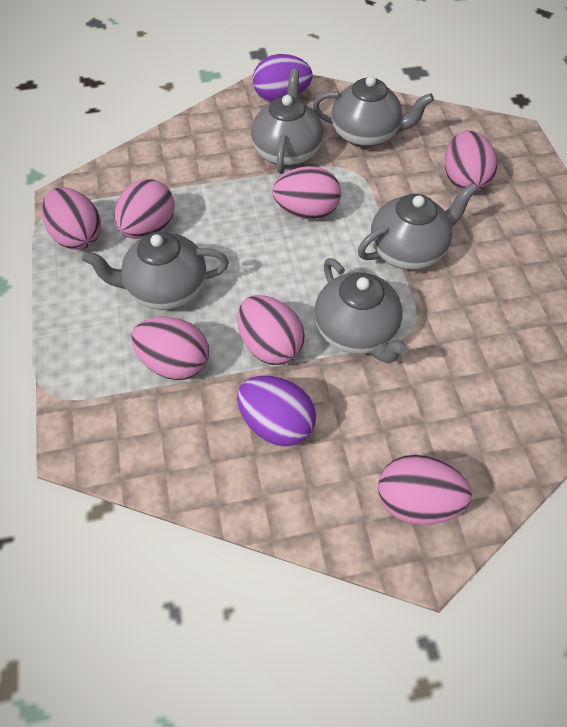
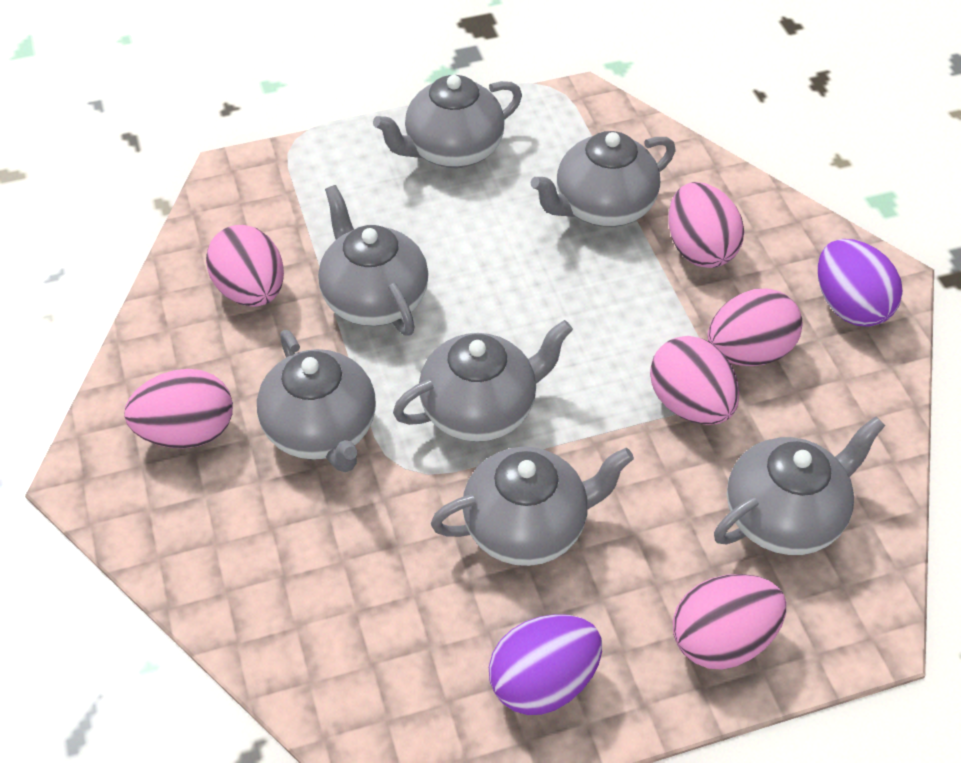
grey teapot: [81,232,229,310] [251,69,323,174] [313,76,434,148] [314,258,408,363] [358,183,477,270] = 5 -> [257,330,376,472] [318,185,429,336] [373,75,522,168] [393,320,573,442] [431,447,634,566] [531,131,675,227] [714,416,885,555] = 7
pink egg: [42,187,101,250] [114,179,175,239] [131,317,209,380] [237,295,305,365] [272,166,341,219] [378,454,472,525] [445,131,497,192] = 7 -> [124,369,233,449] [206,225,284,307] [650,336,740,425] [668,182,744,268] [673,574,786,670] [707,289,803,366] = 6

